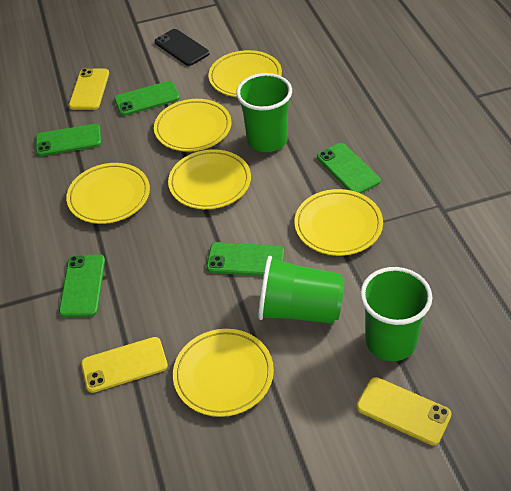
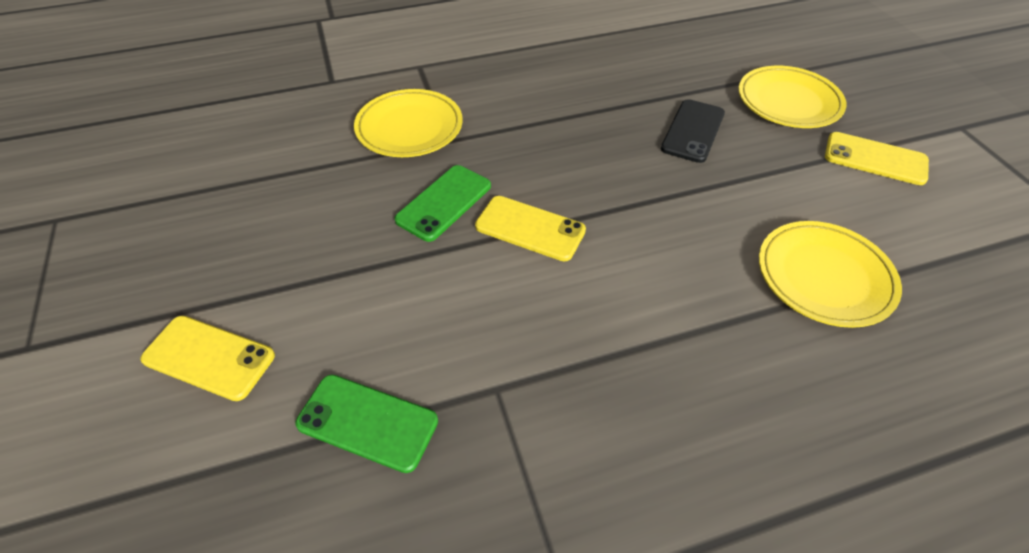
green cup: [236,73,292,152] [258,256,345,324] [360,267,432,361] = 3 -> none = 0
green phone: [36,124,101,156] [59,254,105,318] [114,81,180,116] [206,242,284,276] [317,143,381,193] = 5 -> [295,375,438,473] [394,165,491,242] = 2
yellow plate: [66,163,150,224] [154,99,231,152] [168,149,251,209] [173,329,274,417] [208,50,282,97] [294,189,383,256] = 6 -> [354,89,463,157] [739,66,846,128] [759,221,902,328] = 3

